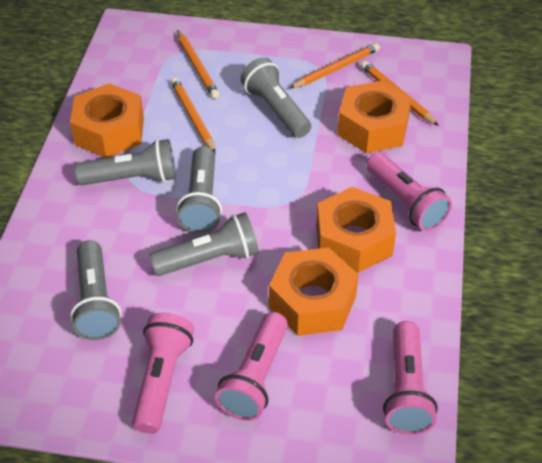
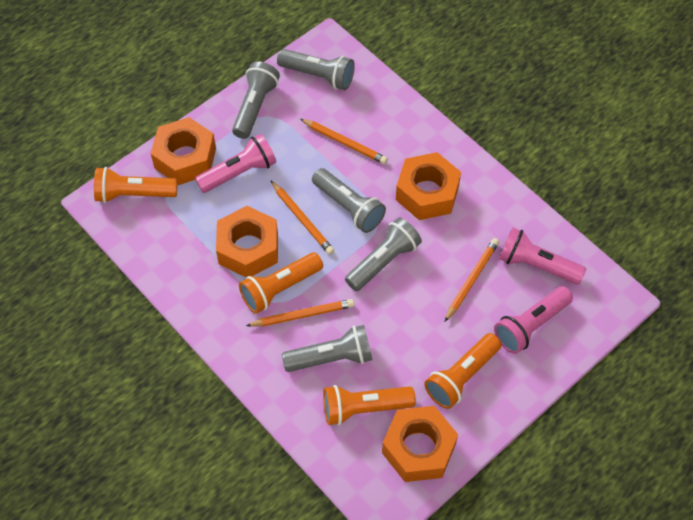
orange flashlight: none = 0 -> [94,167,178,203] [239,253,323,314] [323,385,416,425] [424,333,502,409] = 4
pink flashlight: [132,313,194,434] [215,312,288,421] [366,153,452,231] [383,321,438,435] = 4 -> [195,134,276,193] [494,286,573,354] [499,227,586,285] = 3

